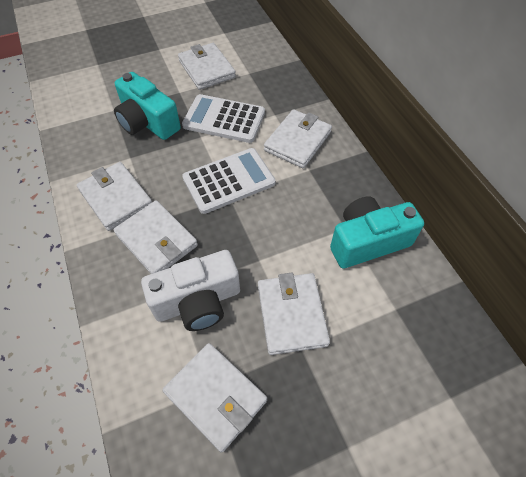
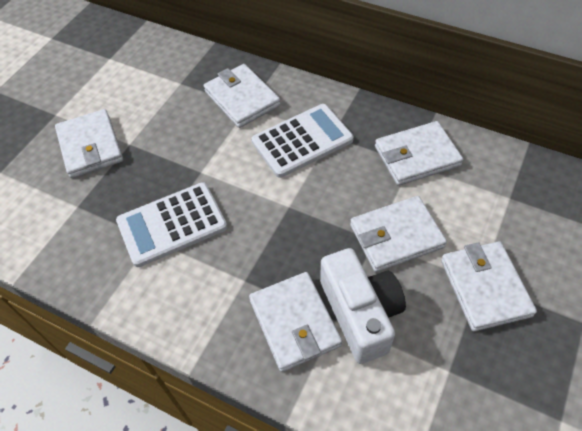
turquoise camera: [114,72,181,140] [330,196,424,269] = 2 -> none = 0

